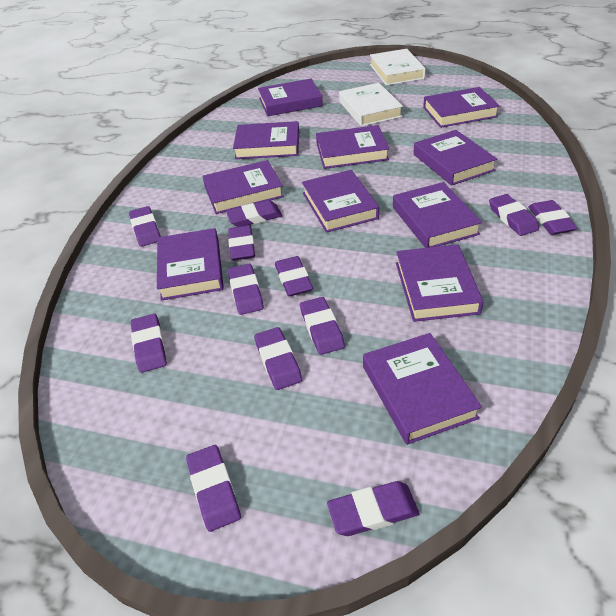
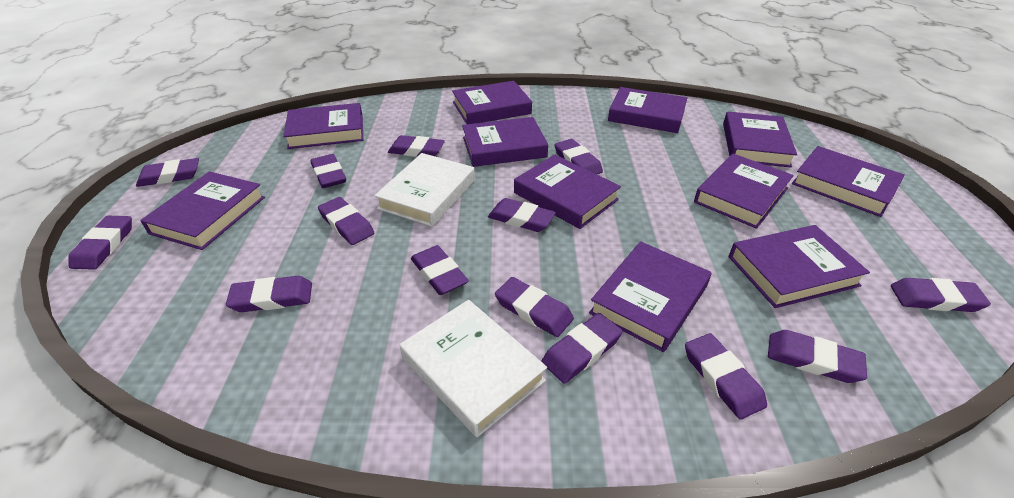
purple eraser: [129,206,161,247] [131,314,167,373] [186,445,241,532] [226,200,282,227] [228,225,255,261] [228,264,264,315] [254,327,302,390] [275,256,313,296] [300,297,345,355] [327,481,419,536] [489,194,539,236] [528,200,577,235] = 12 -> [68,216,132,270] [136,158,199,187] [226,276,312,312] [311,154,346,188] [318,197,374,245] [388,135,445,157] [411,245,469,295] [488,198,556,232] [495,277,574,337] [541,313,623,384] [554,139,603,174] [685,333,767,419] [768,330,867,383] [891,278,991,312] = 14

